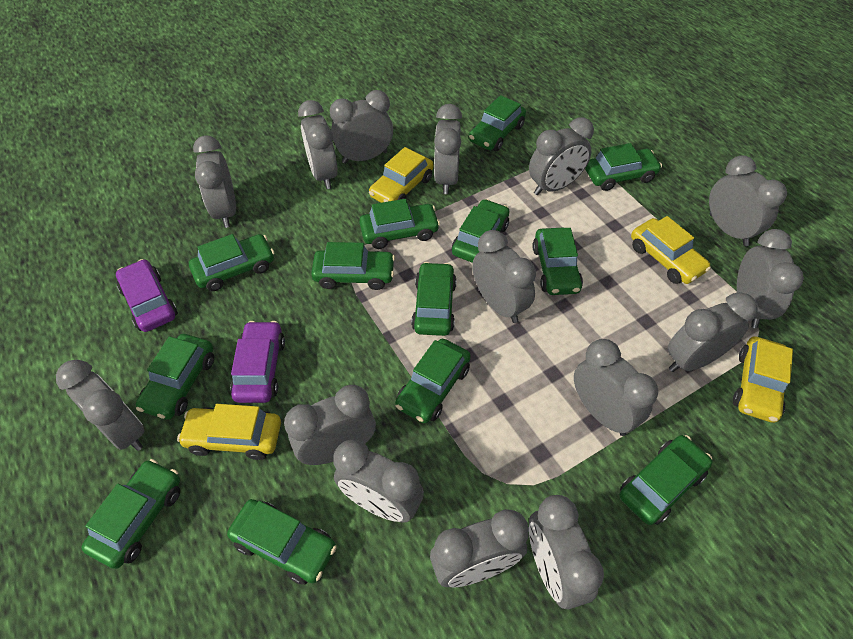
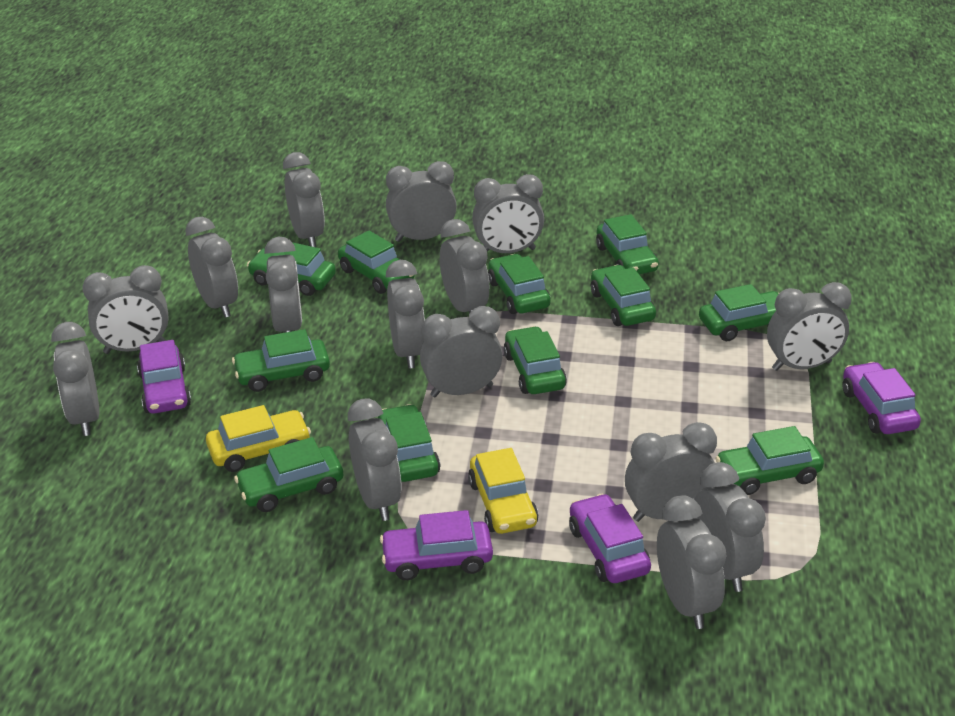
green car: [81,459,180,569] [136,334,214,420] [189,234,274,291] [227,499,337,585] [311,242,395,290] [359,199,440,249] [395,339,471,423] [411,262,457,336] [452,199,509,263] [469,95,526,151] [532,228,583,295] [585,143,662,191] [619,435,712,525] = 13 -> [232,329,330,392] [234,437,343,512] [247,242,336,296] [338,230,415,294] [378,404,440,482] [488,254,551,314] [504,326,567,394] [591,265,656,326] [596,214,659,274] [699,284,779,341] [716,426,824,495] = 11
purple car: [116,259,178,332] [230,321,285,403] = 2 -> [137,340,191,414] [380,510,493,580] [569,494,651,583] [842,362,921,434] = 4
yellow car: [177,404,281,460] [369,147,434,203] [631,216,711,284] [733,336,793,423] = 4 -> [206,405,311,472] [468,448,538,534] = 2

